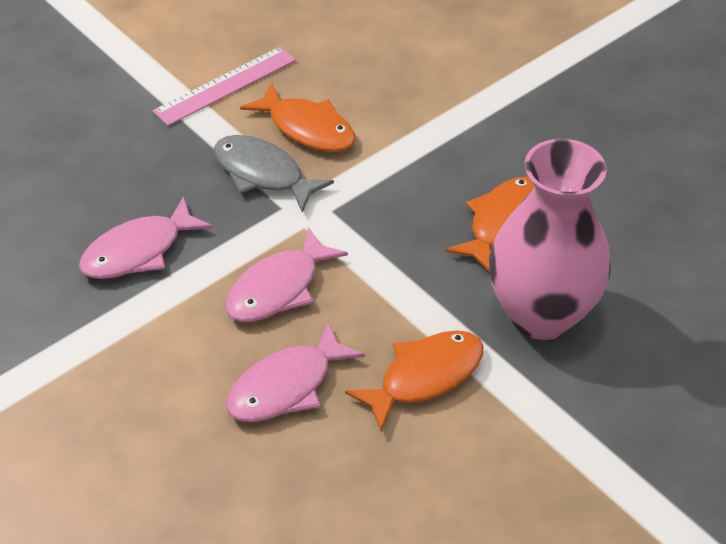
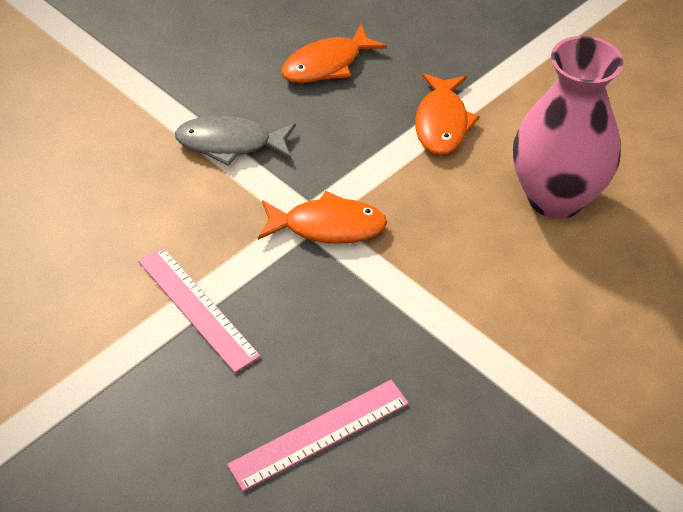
pink fish: [79,196,213,279] [225,227,348,322] [226,321,365,422] = 3 -> none = 0
pink ruler: [153,47,296,126] = 1 -> [138,247,261,373] [227,380,409,491] = 2

